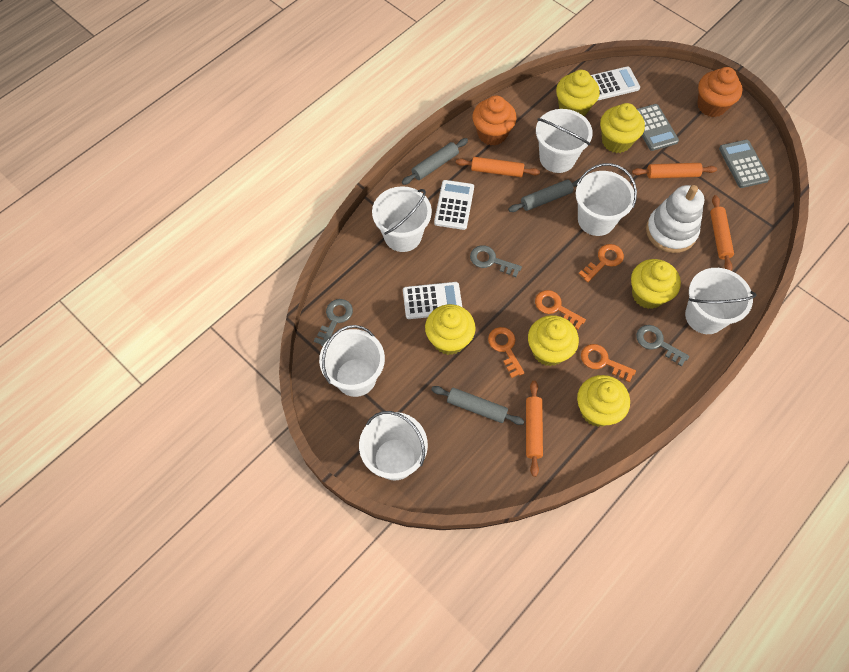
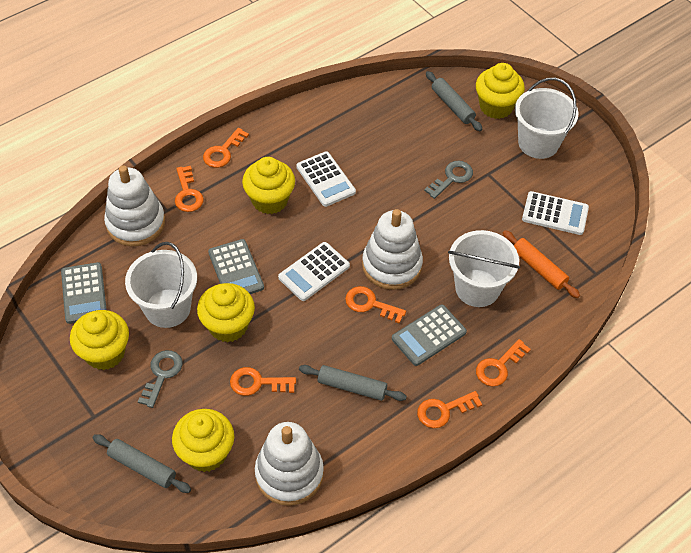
grey calculator: [637,104,679,151] [719,140,770,188] = 2 -> [61,262,107,324] [208,239,264,294] [392,305,467,366] = 3
grey key: [314,299,353,346] [470,245,522,277] [636,325,689,367] = 3 -> [138,350,183,408] [424,161,473,199] = 2
orange cupcake: [472,96,517,146] [697,67,742,117] = 2 -> none = 0
orange key: [488,327,525,378] [535,290,586,330] [579,244,624,282] [581,344,636,382] = 4 -> [175,166,204,212] [203,128,249,168] [230,367,296,396] [345,286,406,324] [417,391,482,428] [476,339,531,386] = 6
orange rolling pin: [456,157,540,177] [526,381,543,477] [632,163,717,179] [710,195,734,271] = 4 -> [503,230,580,298] = 1
white bucket: [319,325,385,397] [359,411,428,480] [372,186,432,252] [536,109,593,173] [576,163,637,236] [685,268,756,334] = 6 -> [125,242,197,328] [448,230,520,307] [515,78,578,159] = 3
white stacking toy: [646,185,704,253] = 1 -> [104,165,165,246] [255,422,324,506] [362,209,423,290] = 3
yellow cupcake: [425,304,476,355] [528,315,579,366] [556,70,600,117] [577,375,630,427] [600,103,645,153] [631,259,681,309] = 6 -> [70,310,129,370] [172,409,234,472] [197,283,255,342] [242,157,295,214] [476,63,525,119] = 5

